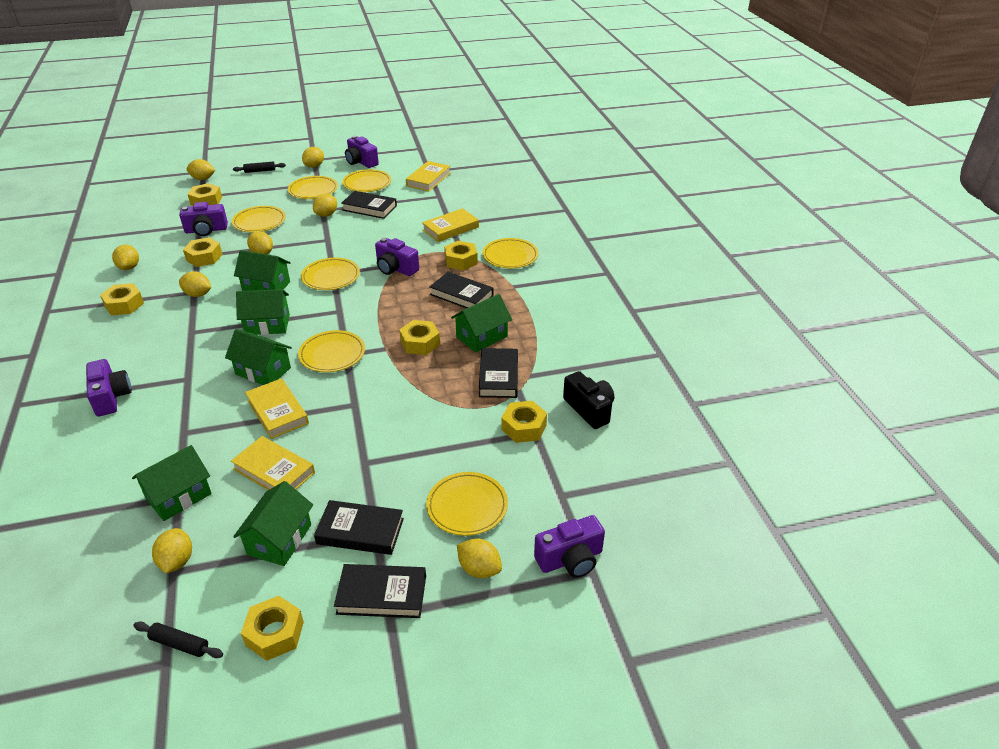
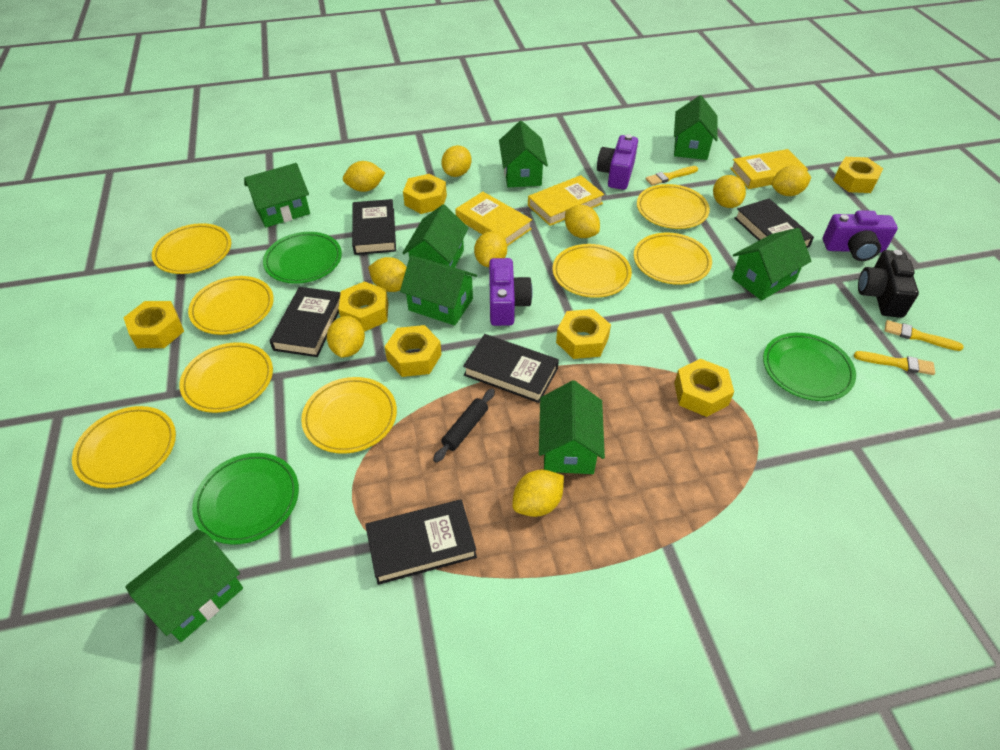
black rolling pin: [133,621,223,658] [233,162,286,173] = 2 -> [433,389,495,463] = 1
green house: [132,445,212,521] [225,329,292,385] [233,481,313,566] [234,250,291,291] [236,289,290,335] [451,294,512,352] = 6 -> [125,529,243,642] [244,163,310,227] [400,255,477,326] [402,204,469,268] [499,121,548,187] [539,380,605,474] [674,95,718,160] [732,228,811,301] = 8
green plate: none = 0 -> [192,453,299,545] [263,232,342,284] [763,333,856,401] = 3
purple camera: [86,359,132,416] [179,202,228,236] [345,136,379,168] [375,238,419,276] [534,515,605,578] = 5 -> [489,258,533,326] [597,134,638,190] [823,210,898,261] = 3
yellow book: [231,436,315,490] [245,378,309,439] [406,161,451,191] [422,208,479,242] = 4 -> [455,192,532,246] [528,175,604,226] [730,149,808,189] = 3
yellow brush: none = 0 -> [646,166,698,185] [854,351,935,375] [884,320,964,351] = 3
yellow lemon: [112,245,139,270] [152,528,192,573] [179,271,211,297] [187,159,215,180] [247,231,273,254] [302,147,324,168] [313,194,337,217] [457,538,502,578] = 8 -> [327,316,365,358] [343,161,385,192] [368,257,407,292] [441,145,471,177] [474,231,507,267] [512,470,564,517] [565,205,600,238] [713,175,746,208] [772,165,811,196] = 9
yellow plate: [232,206,286,232] [288,176,338,199] [298,330,365,372] [301,258,360,290] [342,169,391,192] [426,472,508,536] [482,238,539,268] = 7 -> [72,406,176,488] [152,223,231,274] [179,342,273,413] [188,276,274,335] [301,377,397,454] [552,244,632,298] [634,233,712,285] [637,184,710,229] = 8

